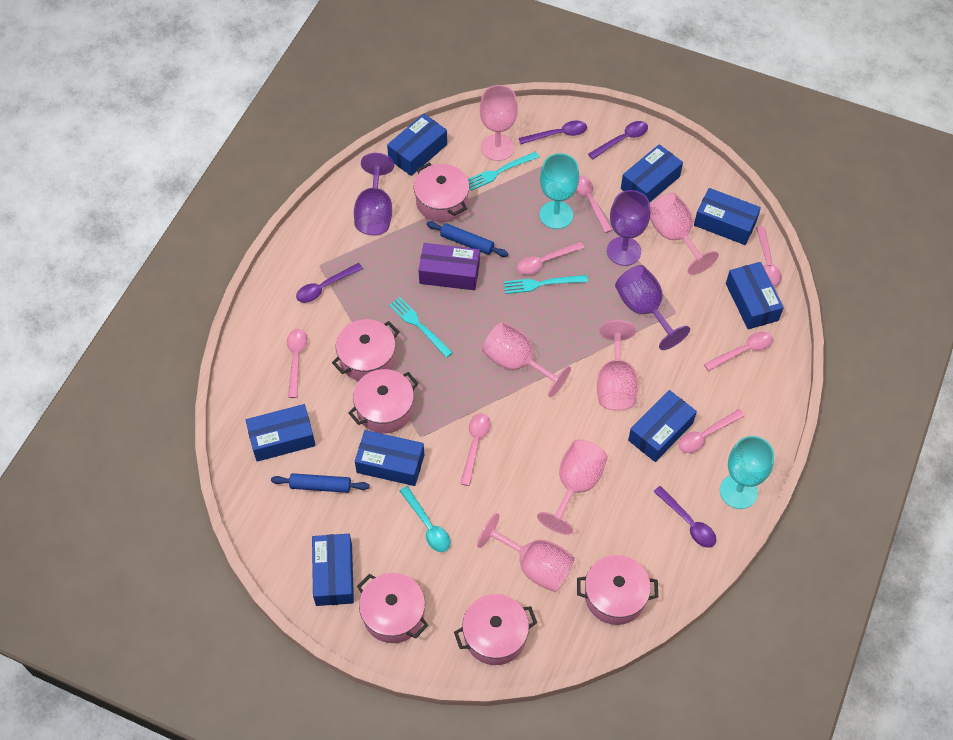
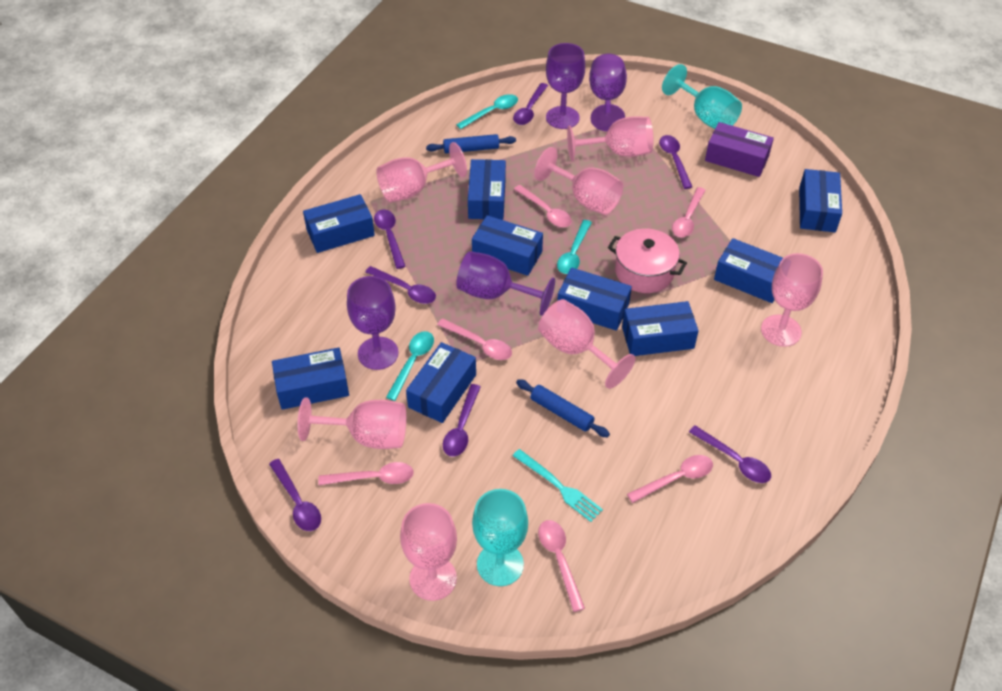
blue box: [246,404,316,462] [312,534,354,606] [355,430,424,486] [387,114,447,176] [621,144,683,202] [628,390,697,462] [694,188,761,245] [726,262,784,329] = 8 -> [272,348,349,410] [303,194,375,253] [406,342,476,423] [468,159,506,220] [472,215,543,276] [557,268,632,331] [622,301,699,356] [714,238,783,303] [799,169,842,232] = 9
pink goblet: [477,513,575,592] [480,85,518,161] [482,322,571,398] [537,439,608,534] [597,320,638,411] [650,192,719,275] = 6 -> [298,397,406,449] [376,142,467,202] [400,503,457,601] [534,147,623,215] [538,299,635,389] [567,116,653,161] [761,253,823,347] = 7
pink pot: [332,319,399,381] [348,369,419,433] [357,573,428,643] [414,163,470,222] [454,594,537,665] [577,555,658,625] = 6 -> [608,229,687,293] = 1
pink spoon: [287,329,307,398] [460,413,490,486] [517,242,584,274] [576,175,612,233] [678,409,745,453] [704,332,773,371] [756,226,781,286] = 7 -> [318,462,414,485] [437,318,512,360] [514,185,572,227] [538,520,585,612] [627,455,713,503] [672,187,706,237] = 6
purple goblet: [354,153,394,235] [607,190,650,266] [615,265,690,350] = 3 -> [347,276,399,370] [456,251,555,316] [546,43,585,129] [589,54,627,131] = 4
purple spoon: [296,263,363,303] [519,121,587,144] [588,121,648,159] [653,486,716,548] = 4 -> [269,459,321,531] [365,266,436,304] [374,209,406,269] [443,384,481,456] [513,83,548,125] [659,135,692,189] [689,425,771,483] = 7
turquoise fork: [389,297,453,358] [468,152,539,191] [504,275,588,294] = 3 -> [513,449,603,522] = 1
turquoise spoon: [400,486,450,552] = 1 -> [386,331,434,401] [456,94,518,129] [557,220,592,274] = 3

